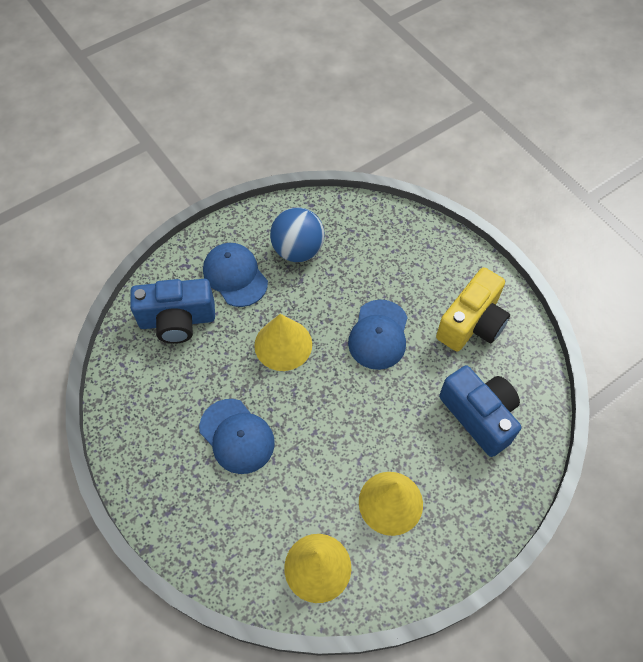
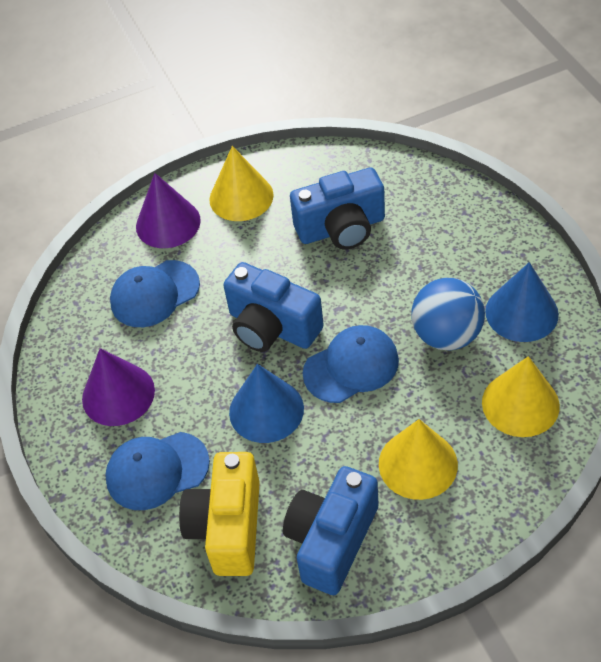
blue camera: [130,279,215,344] [439,365,521,457] = 2 -> [223,262,324,352] [283,466,379,595] [290,167,385,249] = 3
blue cone: none = 0 -> [229,364,304,443] [485,262,559,342] = 2
purple cone: none = 0 -> [82,348,155,426] [136,173,201,248] = 2

